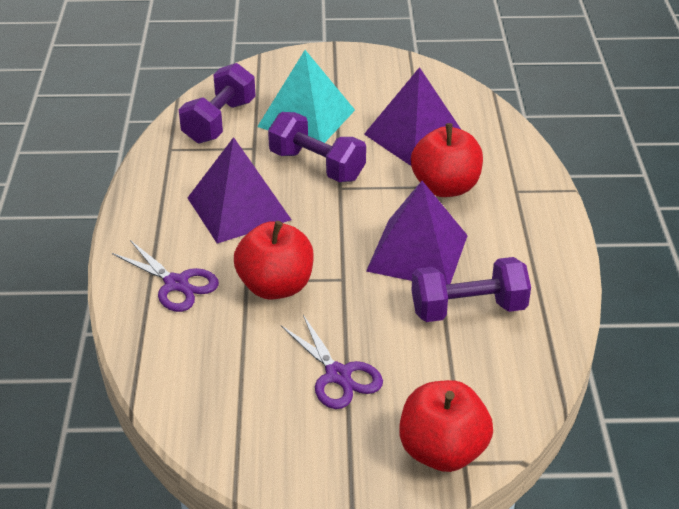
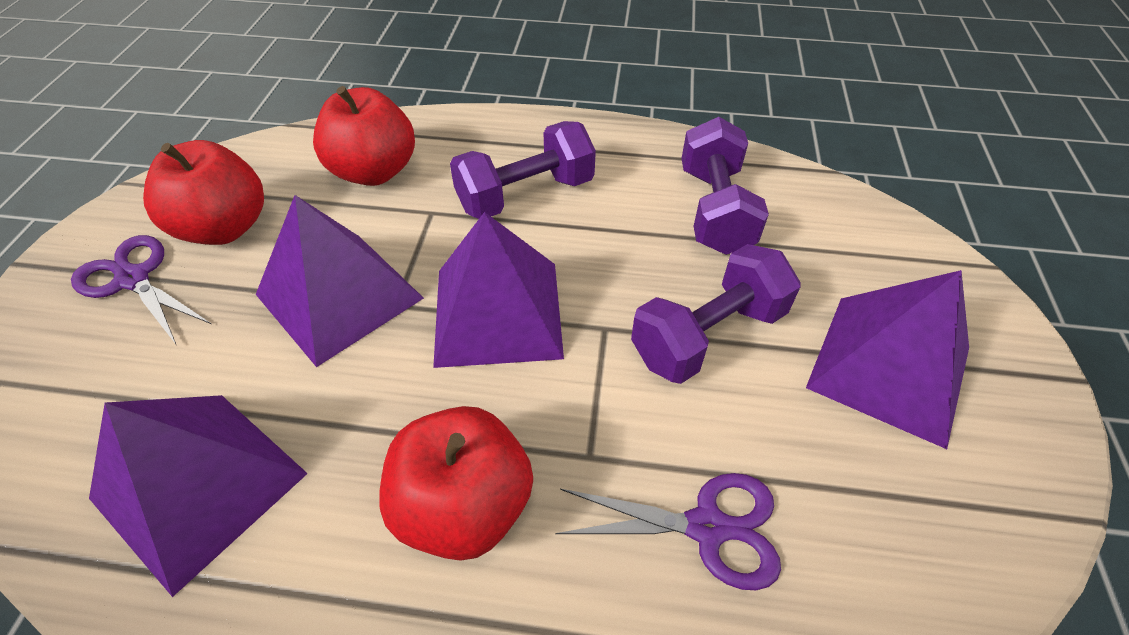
purple pyramid: [188,137,292,244] [364,67,461,166] [366,181,468,285] = 3 -> [89,395,308,597] [256,195,424,367] [433,212,564,368] [806,270,969,449] = 4
turquoise pyramid: [257,50,355,143] = 1 -> none = 0

